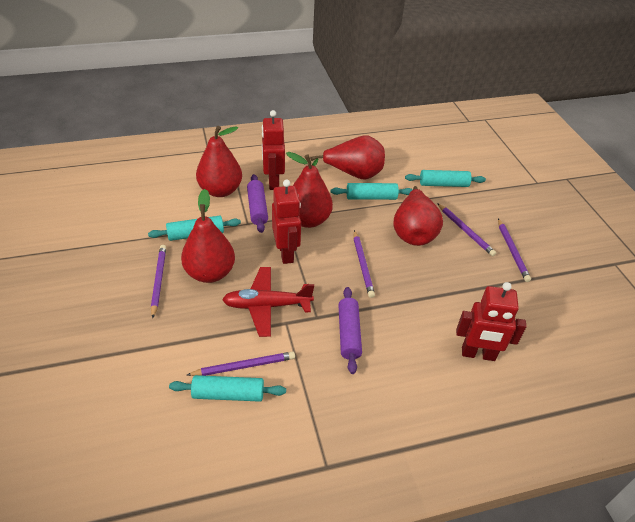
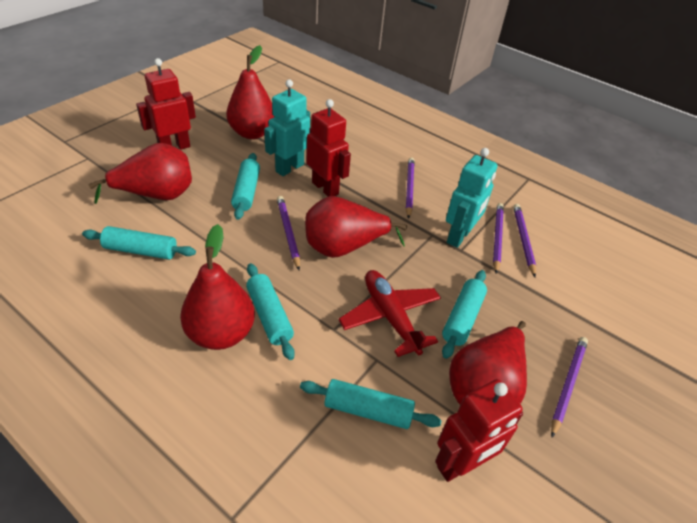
purple rolling pin: [247,174,268,233] [338,287,362,374] = 2 -> none = 0
turquoise robot: none = 0 -> [264,80,310,176] [446,148,497,248] = 2
turquoise rolling pin: [148,216,241,241] [169,375,286,402] [331,183,413,200] [405,170,486,187] = 4 -> [82,226,196,260] [231,153,260,220] [246,263,295,360] [300,379,442,429] [442,270,487,359] = 5

